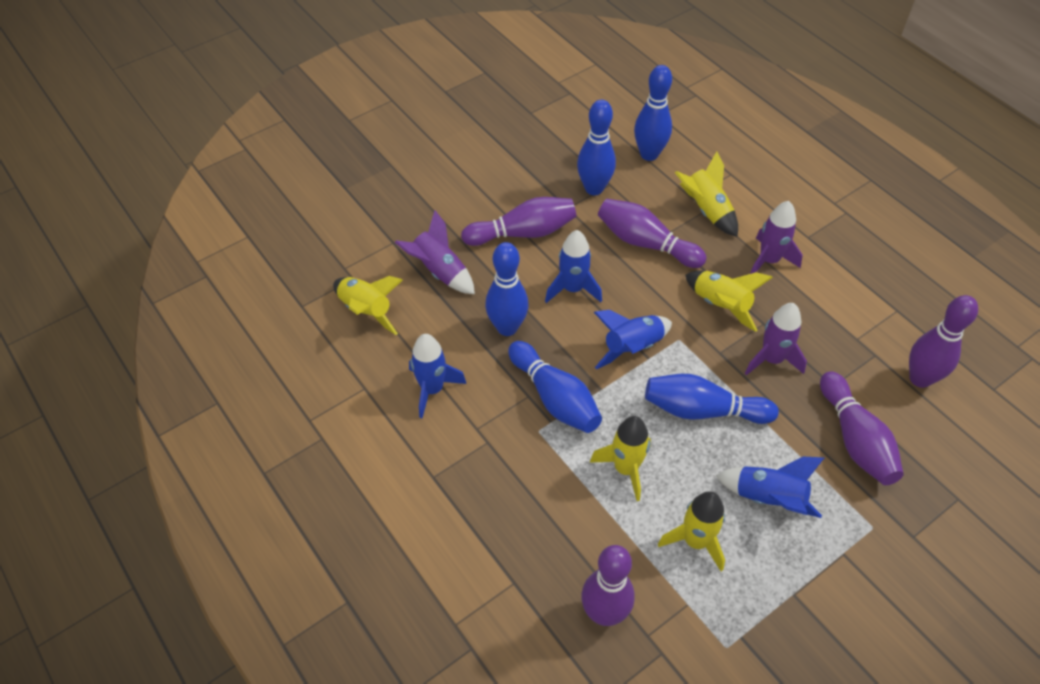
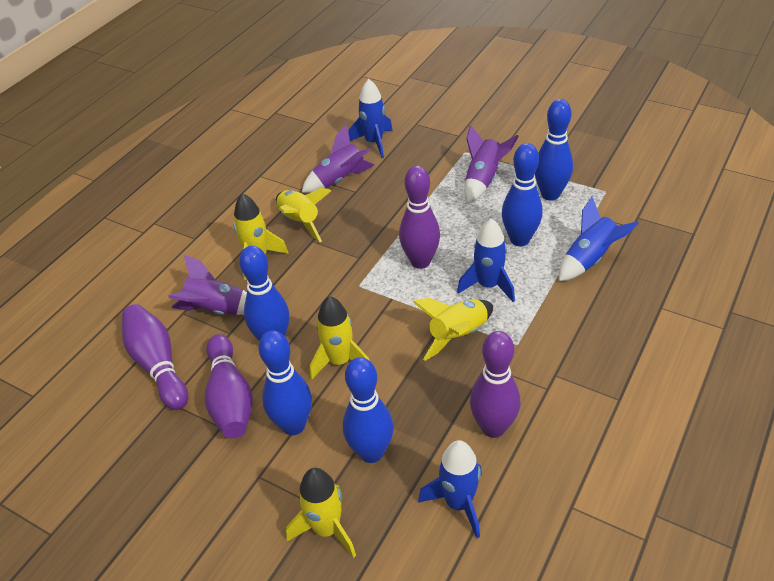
purple bowling pin: [461,197,576,246] [581,545,635,626] [598,199,707,268] [820,371,904,485] [909,295,978,388] = 5 -> [122,304,188,410] [205,334,253,439] [399,166,440,269] [470,331,520,438] = 4

